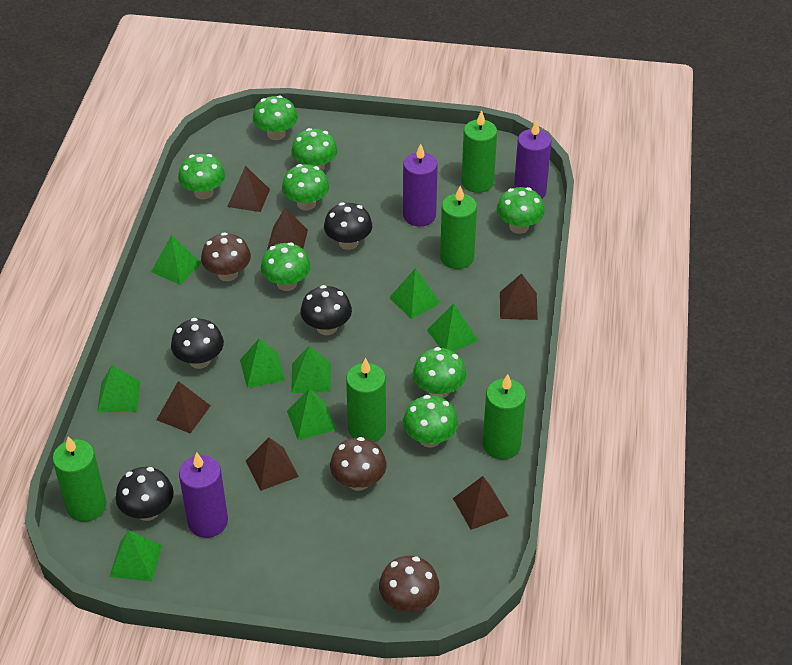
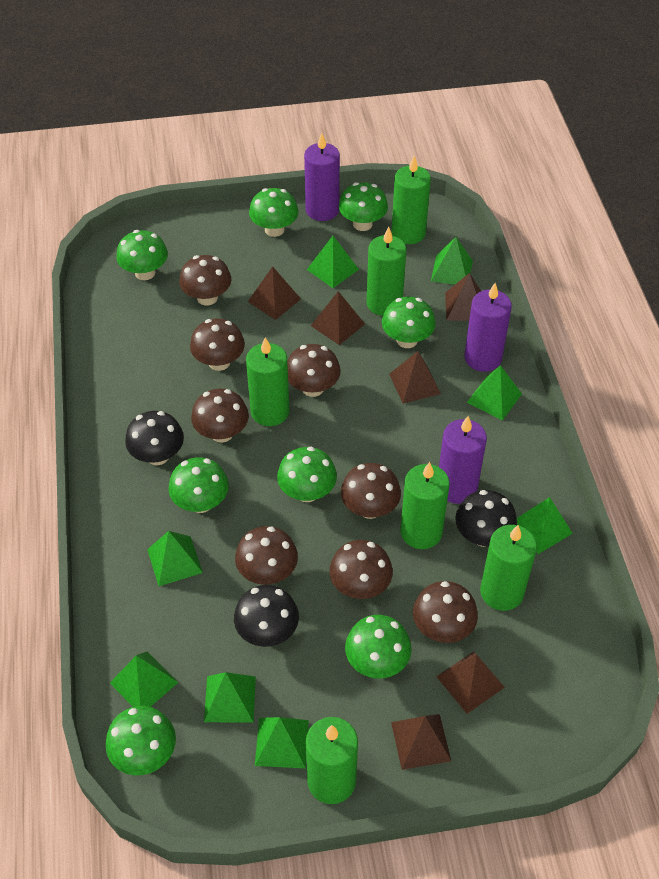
black mushroom: [116,467,174,521] [171,318,224,369] [300,285,352,335] [324,202,372,250] = 4 -> [125,411,184,465] [234,585,299,647] [455,490,517,547] = 3
brown mushroom: [201,232,251,281] [330,437,386,491] [379,556,439,612] = 3 -> [179,255,231,306] [190,318,245,371] [191,389,249,443] [235,526,298,585] [287,344,341,397] [329,540,393,599] [341,463,401,519] [413,581,478,643] = 8
green candle: [52,436,107,522] [346,358,386,442] [440,186,477,269] [461,110,497,193] [483,374,526,459] = 5 -> [246,337,290,426] [306,717,358,804] [366,227,407,316] [392,155,431,244] [400,462,450,549] [480,525,537,611] = 6

